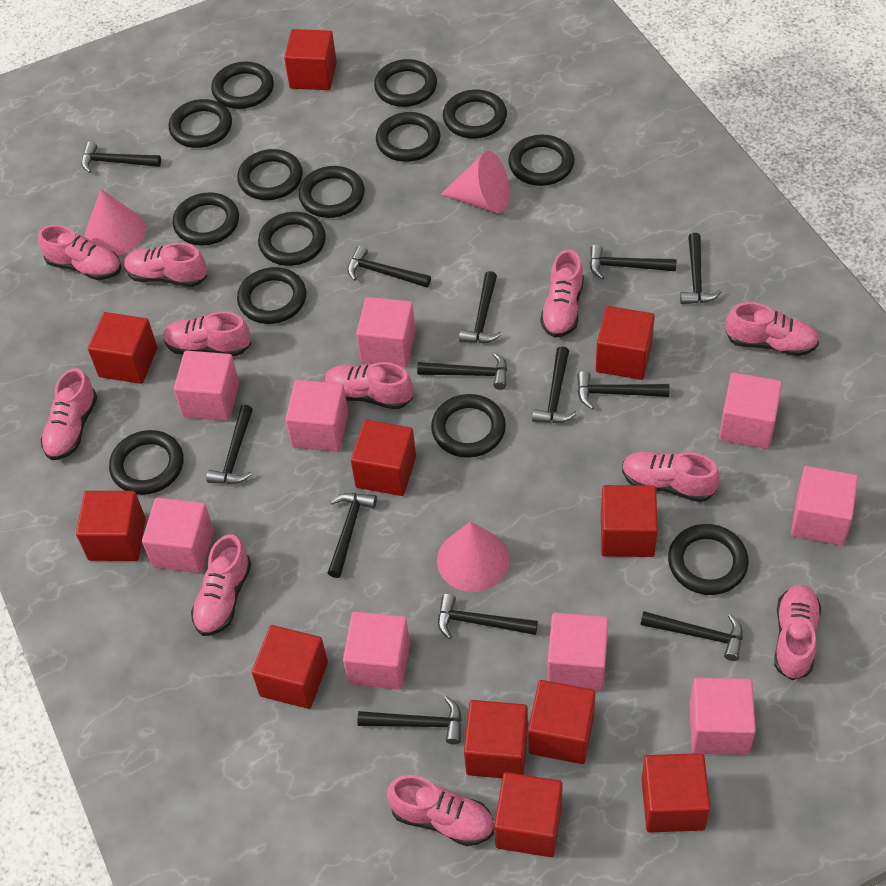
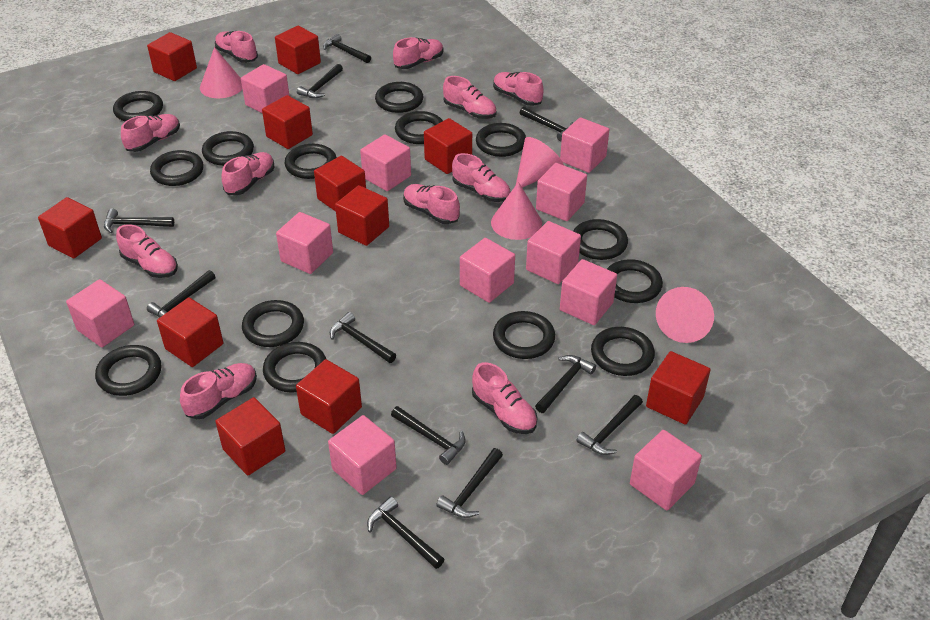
black hammer: [81,141,161,173] [206,405,253,484] [328,493,377,578] [348,245,431,288] [357,696,462,744] [417,352,507,390] [438,594,538,639] [459,271,502,343] [532,346,577,423] [577,371,669,409] [590,244,677,280] [640,611,743,661] [680,233,722,304] = 13 -> [104,208,174,233] [147,270,216,317] [297,64,343,98] [323,34,371,63] [330,312,396,363] [367,496,444,569] [391,406,466,465] [436,448,503,518] [520,107,573,141] [535,355,596,413] [576,395,643,455] = 11
pink cone: [85,189,146,255] [437,521,510,592] [440,151,509,213] = 3 -> [200,47,242,98] [491,182,542,240] [516,137,564,188] [656,287,714,343] = 4
pink cube: [142,498,214,573] [174,351,239,421] [285,380,348,452] [343,612,410,690] [356,297,416,367] [548,612,609,691] [690,678,756,755] [719,373,782,449] [791,466,858,545] = 9 -> [66,279,134,347] [241,64,289,113] [276,212,333,274] [328,415,397,495] [360,134,411,191] [460,238,515,303] [526,221,581,284] [536,163,587,221] [560,117,609,173] [560,259,617,325] [630,430,702,511] = 11

